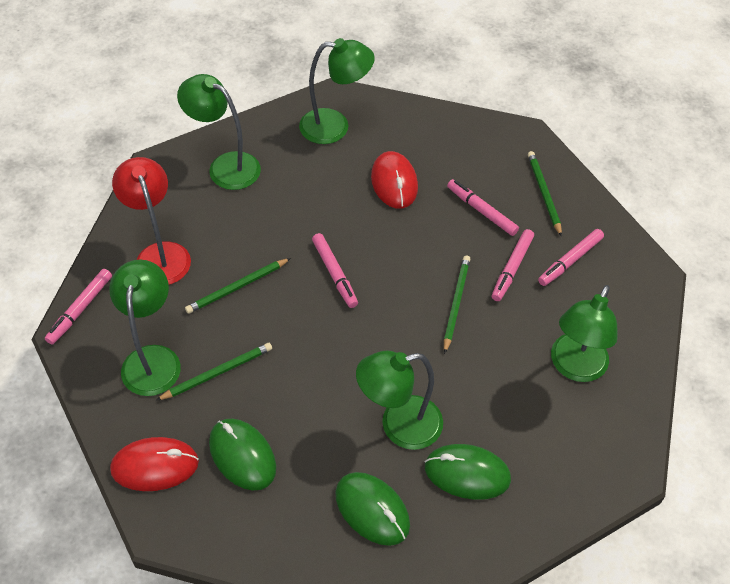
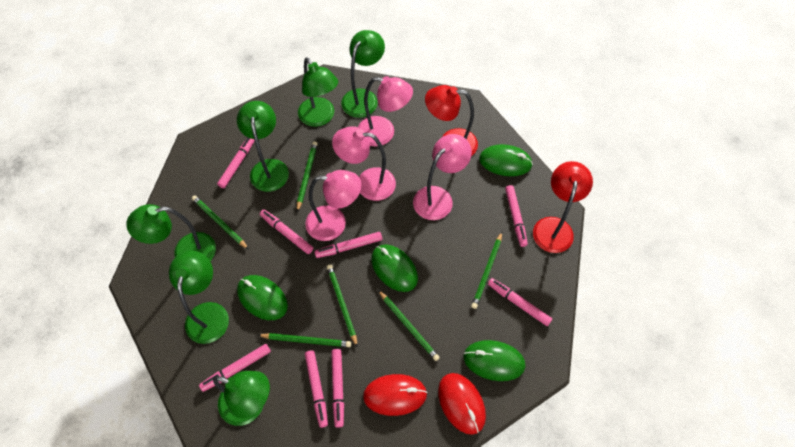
green lamp: [109,260,181,396] [177,74,261,190] [299,38,375,144] [356,350,443,450] [551,285,618,382] = 5 -> [126,204,216,261] [169,251,229,344] [213,371,270,426] [237,101,289,192] [298,57,338,127] [341,30,385,118] = 6
green mouse: [209,418,276,491] [335,472,410,546] [425,444,511,500] = 3 -> [237,275,288,320] [371,244,418,292] [464,340,525,381] [479,144,533,176] = 4
green pencil: [156,343,272,401] [185,258,291,314] [444,256,470,354] [528,151,562,237] = 4 -> [192,195,248,249] [258,333,351,347] [297,141,318,212] [327,264,357,347] [378,290,440,361] [471,232,502,309] = 6
pink lamp: none = 0 -> [305,170,361,241] [332,126,396,201] [358,76,413,147] [413,134,472,220] = 4
pink marker: [45,269,112,345] [312,233,358,308] [447,179,519,236] [492,229,534,301] [538,229,604,286] = 5 -> [199,344,271,392] [217,138,255,188] [260,209,313,254] [305,350,328,428] [314,232,382,258] [331,349,344,428] [488,278,552,326] [505,185,528,247] = 8
red lamp: [112,157,191,285] = 1 -> [425,85,478,156] [533,161,593,253] = 2

